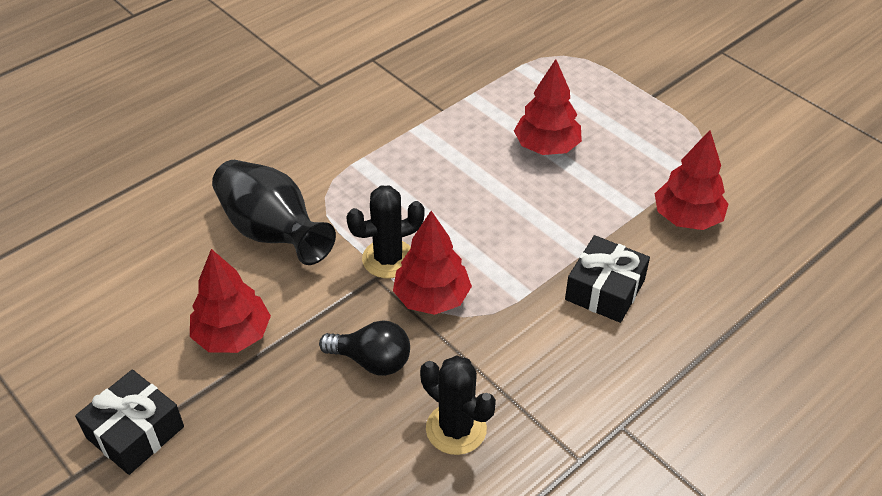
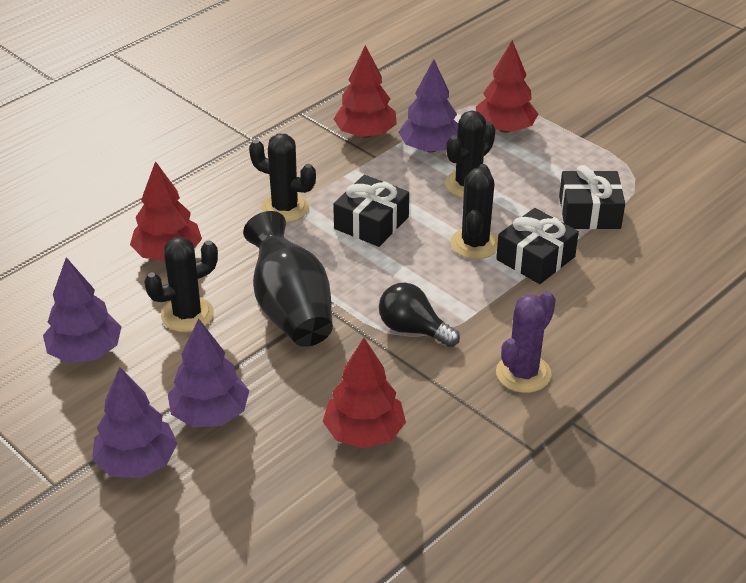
black cactus: [346,186,425,278] [420,355,496,455] = 2 -> [144,237,218,332] [249,134,316,223] [445,110,495,198] [451,164,498,259] = 4
black gift: [75,369,184,475] [565,235,650,323] = 2 -> [333,175,409,247] [496,208,579,284] [559,165,625,229] = 3
purple cactus: none = 0 -> [496,291,556,393] = 1
purple tree: none = 0 -> [43,257,121,363] [92,367,178,478] [168,319,249,427] [399,59,458,153] = 4

